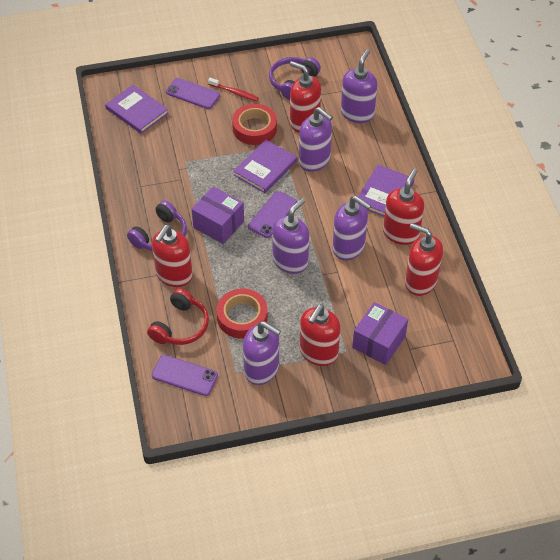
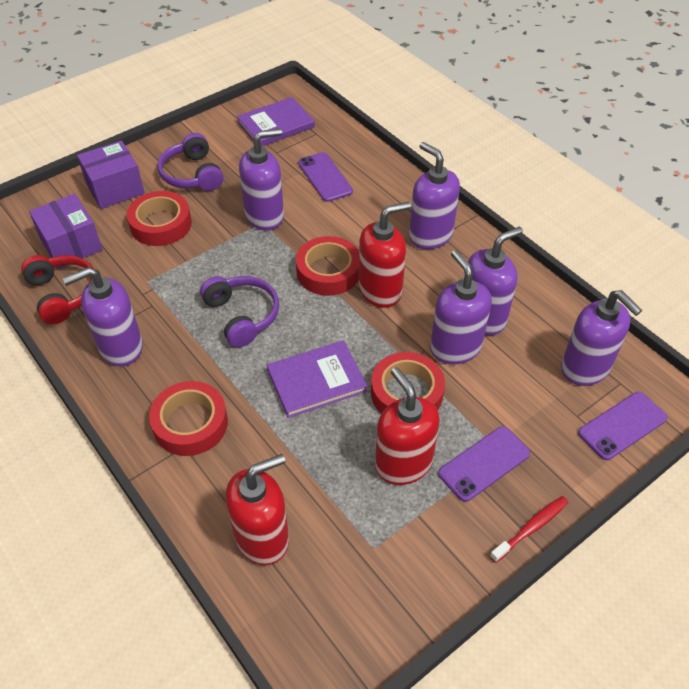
purple book: [105,85,169,134] [233,140,297,193] [358,165,414,217] = 3 -> [237,97,315,146] [267,340,367,418] = 2
purple soap dispenser: [243,321,281,385] [272,198,309,274] [299,107,333,172] [332,196,371,260] [341,49,377,123] = 5 -> [63,267,143,366] [239,128,284,230] [409,142,460,249] [430,250,492,364] [468,227,523,335] [561,290,642,386] = 6
red soap dispenser: [152,225,193,287] [290,61,321,133] [300,304,341,366] [383,169,424,245] [405,223,443,296] = 5 -> [226,454,289,565] [359,202,411,308] [375,367,440,485] = 3
red tape: [217,289,268,339] [232,104,277,145] = 2 -> [127,191,192,246] [149,381,228,456] [296,236,359,296] [371,352,445,414] = 4

